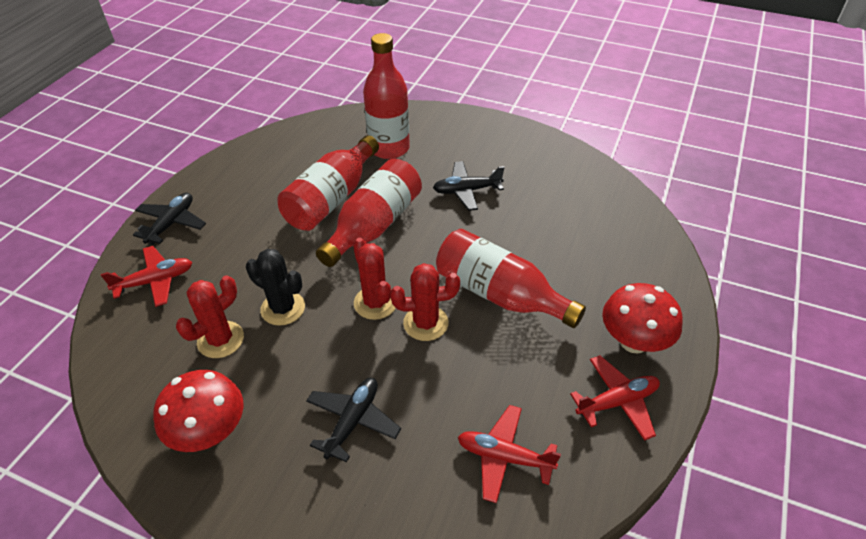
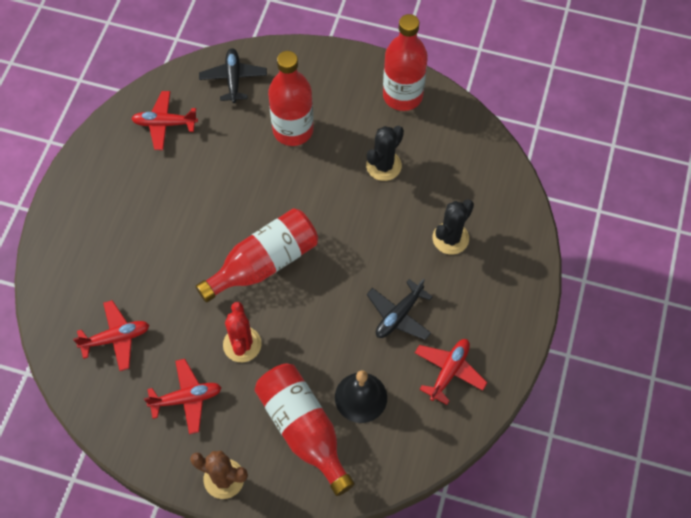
black bell: none = 0 -> [335,370,387,423] = 1
black cactus: [246,249,305,326] = 1 -> [366,126,404,181] [433,199,474,255] = 2
black plane: [133,193,206,245] [306,378,401,463] [433,161,505,211] = 3 -> [199,48,267,103] [366,279,433,340] = 2
brown cactus: none = 0 -> [190,451,248,499] = 1
red cactus: [176,276,244,358] [353,238,396,320] [390,263,460,341] = 3 -> [223,302,262,362] = 1
red mushroom: [153,370,244,452] [602,283,683,353] = 2 -> none = 0
red plane: [101,246,192,307] [458,405,561,503] [570,355,660,441] = 3 -> [73,300,149,371] [131,91,198,150] [144,359,222,434] [415,339,488,405] = 4

